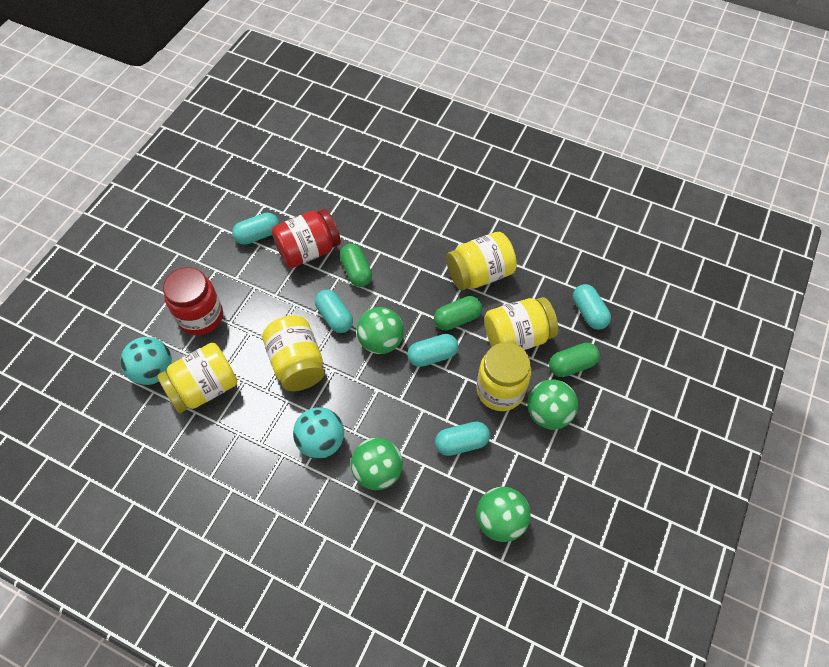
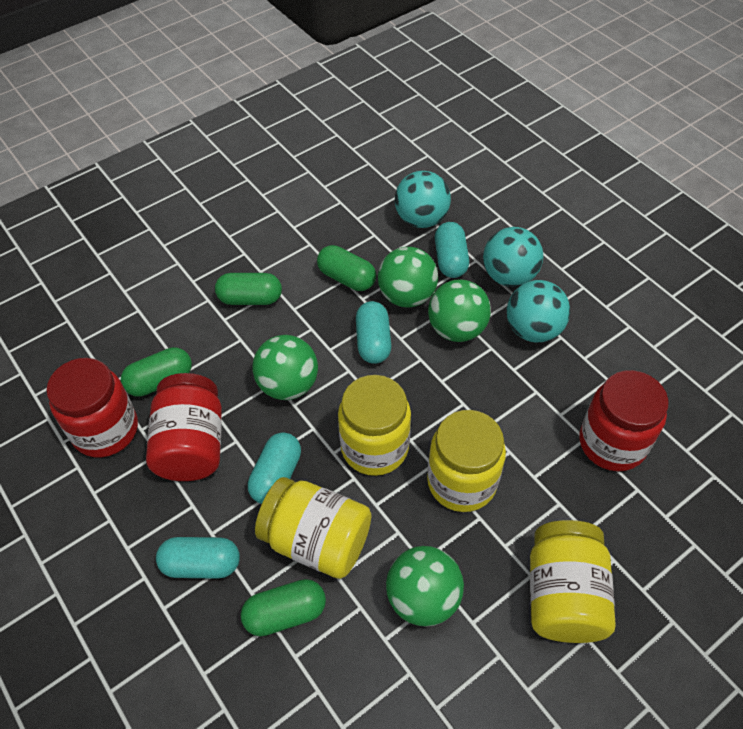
green capsule: [340,244,372,287] [434,296,482,330] [549,343,600,377] = 3 -> [121,347,192,397] [215,273,282,305] [241,579,326,636] [317,245,376,291] = 4
red jar: [163,267,223,335] [272,209,341,268] = 2 -> [47,358,138,457] [146,373,222,481] [580,370,669,471] = 3
turquoise ball: [120,337,172,385] [293,407,344,459] = 2 -> [395,171,451,228] [483,227,543,287] [507,280,570,343] = 3
turquoise capsule: [232,213,279,245] [315,290,353,333] [407,334,459,367] [435,422,490,456] [573,284,611,330] = 5 -> [156,537,240,579] [248,432,301,504] [356,301,391,364] [435,222,469,278] = 4
yellow jar: [157,343,238,413] [262,315,325,391] [446,232,517,290] [477,342,531,411] [484,297,558,350] = 5 -> [255,477,371,579] [338,375,411,476] [427,410,506,512] [530,520,616,643] = 4

